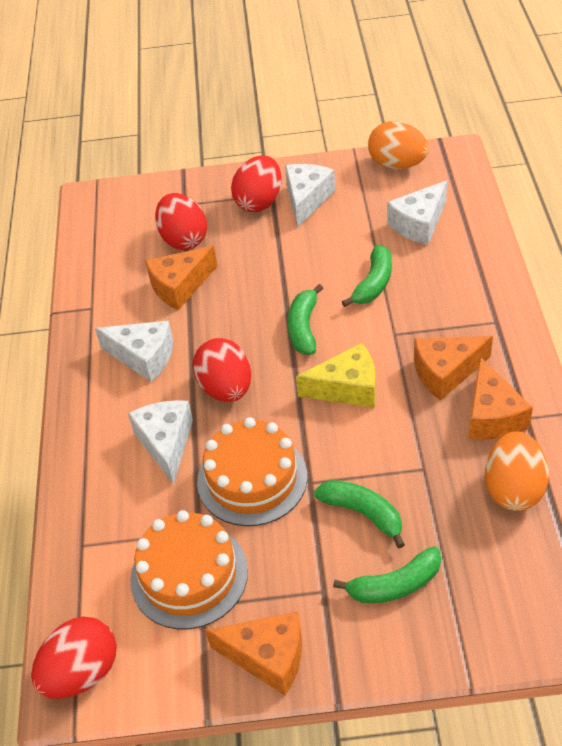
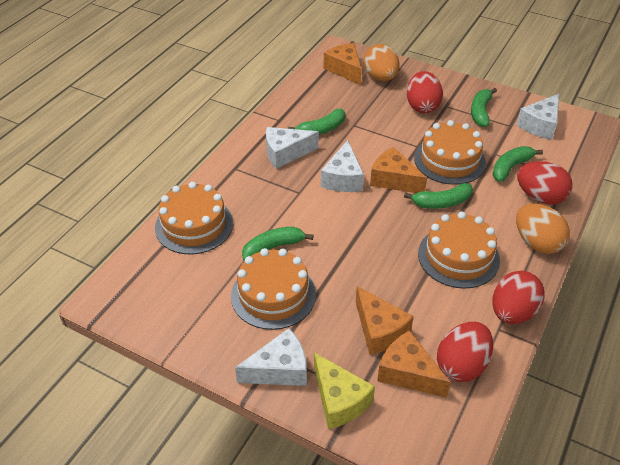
green banana: [288,284,323,355] [314,480,405,548] [333,546,441,603] [342,245,392,307] = 4 -> [242,227,314,261] [288,109,345,135] [404,183,473,209] [471,88,497,127] [492,146,543,182] = 5
orange cake: [130,510,248,629] [197,417,307,526] = 2 -> [155,182,233,254] [231,248,316,330] [414,120,486,185] [418,212,500,289] = 4

